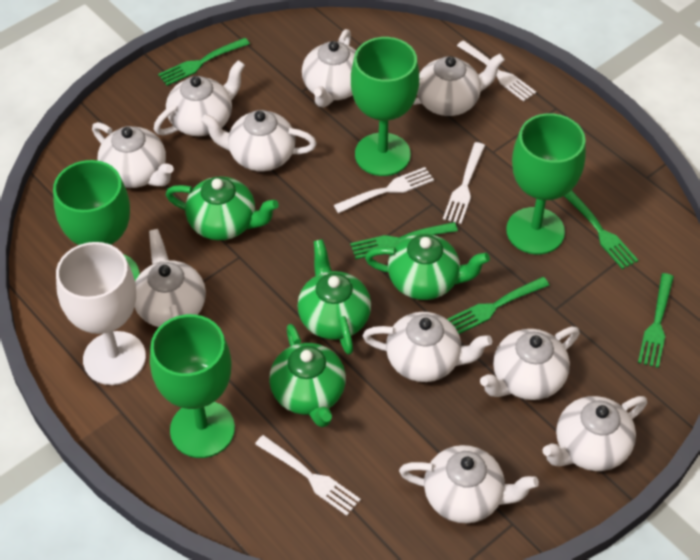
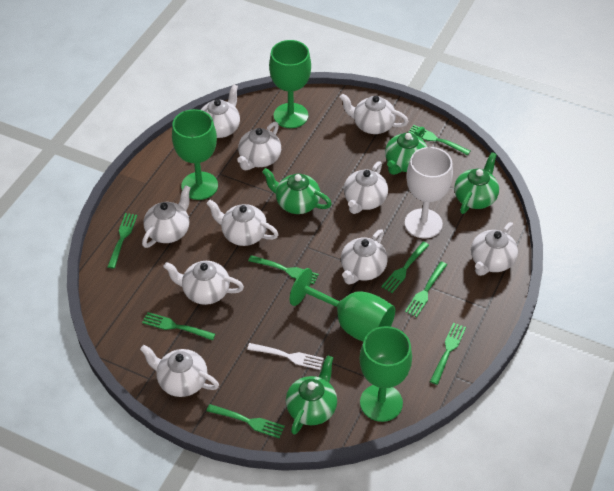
green fork: [158,38,250,86] [350,222,458,259] [447,277,549,334] [564,190,638,269] [638,273,674,368] = 5 -> [107,213,137,269] [142,312,215,341] [206,404,285,439] [248,255,319,284] [381,242,429,293] [405,262,447,317] [408,125,470,155] [430,323,466,385] = 8
white fork: [255,435,361,516] [334,167,434,213] [443,142,485,224] [457,40,536,102] = 4 -> [247,343,324,370] = 1

